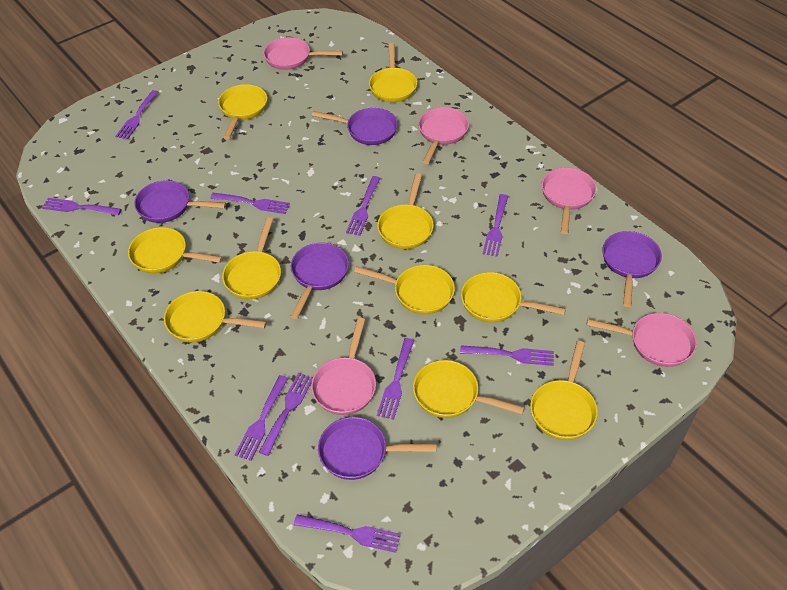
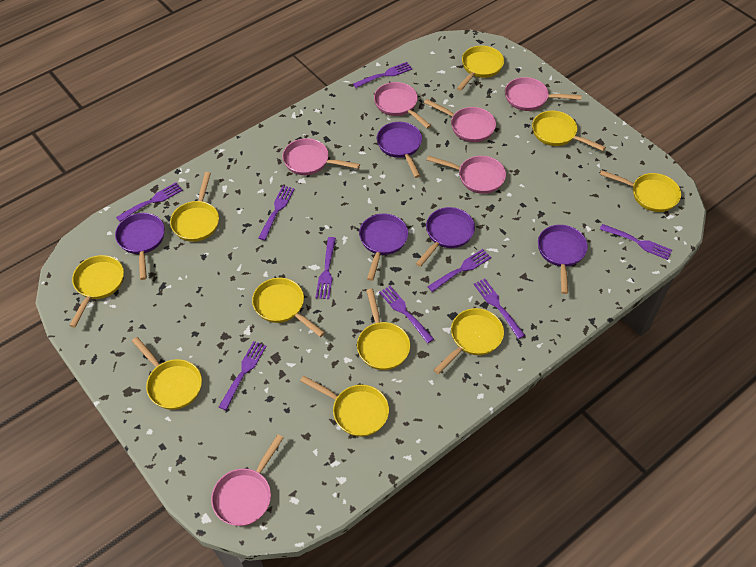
pink pan: [263,37,343,70] [311,318,376,415] [418,107,469,164] [542,167,597,234] [587,313,697,367] = 5 -> [211,434,284,526] [282,138,360,175] [374,82,431,129] [424,99,496,142] [427,156,506,194] [505,77,582,111] = 6
purple fork: [42,198,121,215] [115,90,159,140] [210,193,290,214] [235,375,289,461] [259,372,313,456] [294,514,401,553] [346,176,380,236] [377,338,414,420] [460,345,554,366] [483,194,508,257] = 10 -> [116,182,183,222] [219,341,266,410] [258,185,295,240] [316,237,336,299] [353,62,412,88] [379,286,434,343] [427,249,491,292] [474,278,525,339] [600,224,672,260] = 9

